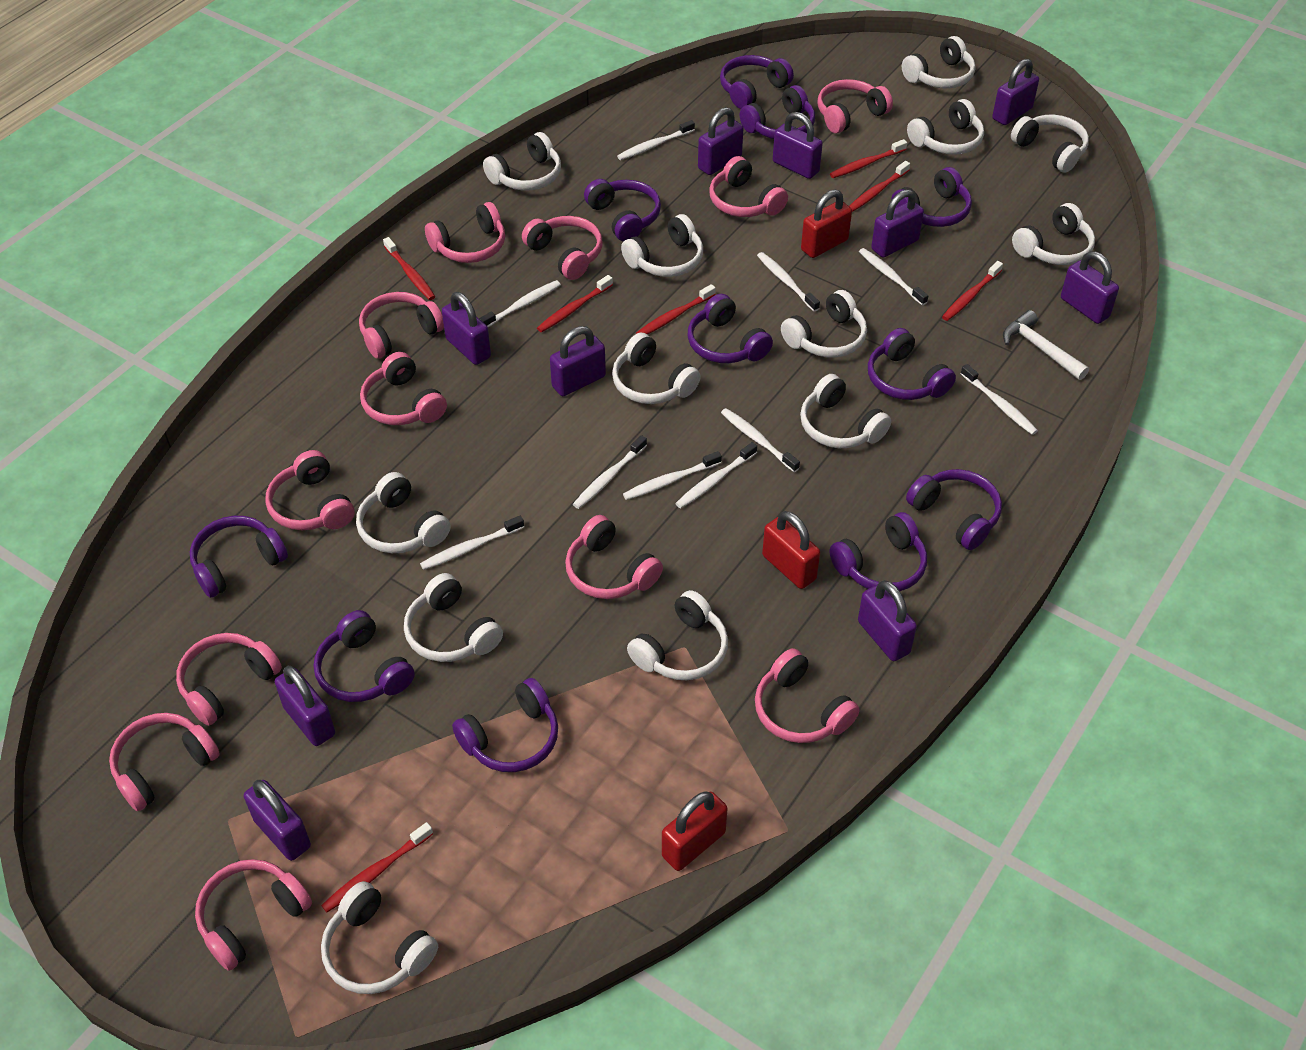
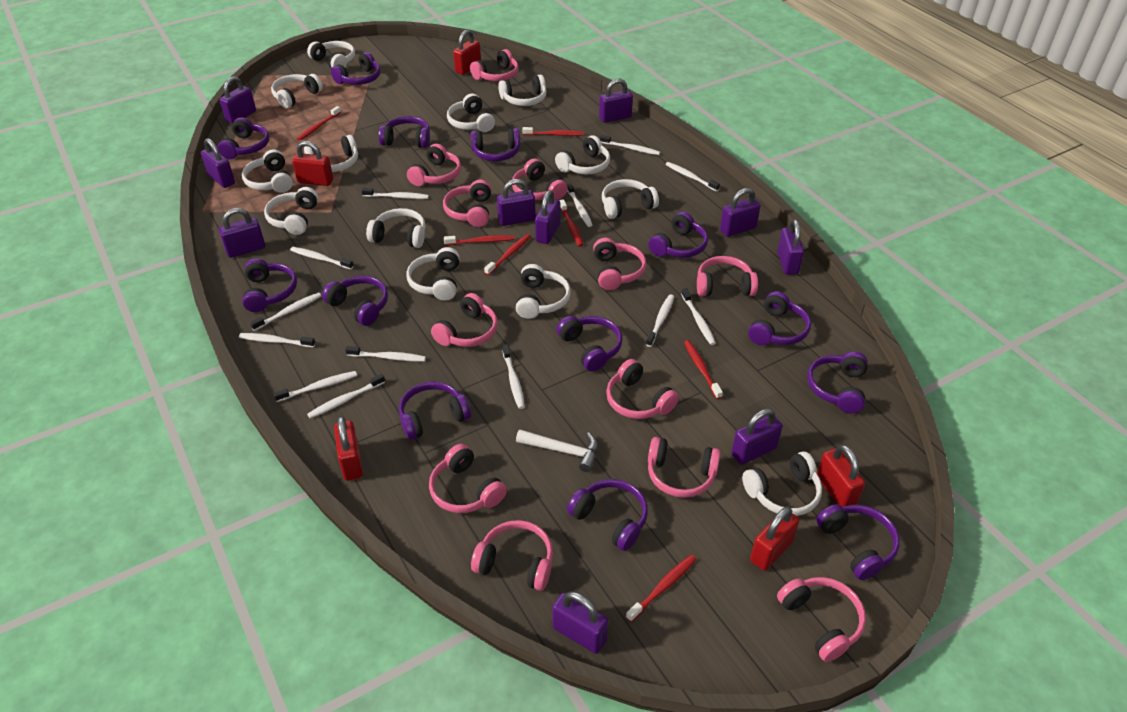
purple headphones: [190,516,288,598] [314,610,415,702] [452,678,558,772] [584,179,661,242] [688,294,773,363] [720,55,794,109] [740,85,815,139] [830,512,927,591] [868,328,956,400] [891,167,972,227] [906,469,1002,550] = 11 -> [217,117,269,160] [242,258,297,312] [322,276,388,326] [331,52,380,85] [379,116,430,148] [399,381,471,440] [471,128,521,161] [557,316,623,372] [567,479,648,551] [648,212,708,258] [748,291,811,345] [807,351,868,414] [816,504,900,580] = 13
red padlock: [662,791,728,871] [762,511,820,589] [801,189,852,258] = 3 -> [292,141,333,186] [334,416,363,481] [453,30,481,75] [750,507,800,571] [817,444,865,507] = 5
white toothbrush: [420,516,524,570] [479,280,561,327] [573,435,647,509] [617,120,695,160] [623,451,722,500] [675,442,757,509] [721,408,800,472] [757,252,820,312] [859,248,928,305] [961,364,1038,435] = 10 -> [239,333,315,347] [250,292,321,331] [273,371,357,402] [290,247,354,269] [307,374,385,419] [345,346,426,362] [361,188,429,199] [502,344,525,409] [566,182,592,227] [600,135,660,155] [646,294,674,347] [665,162,720,192] [681,288,716,345] = 13

